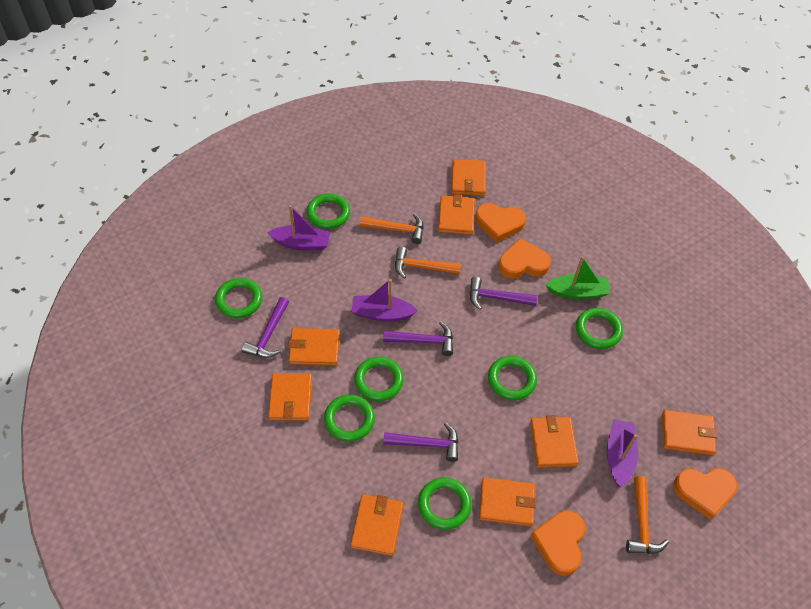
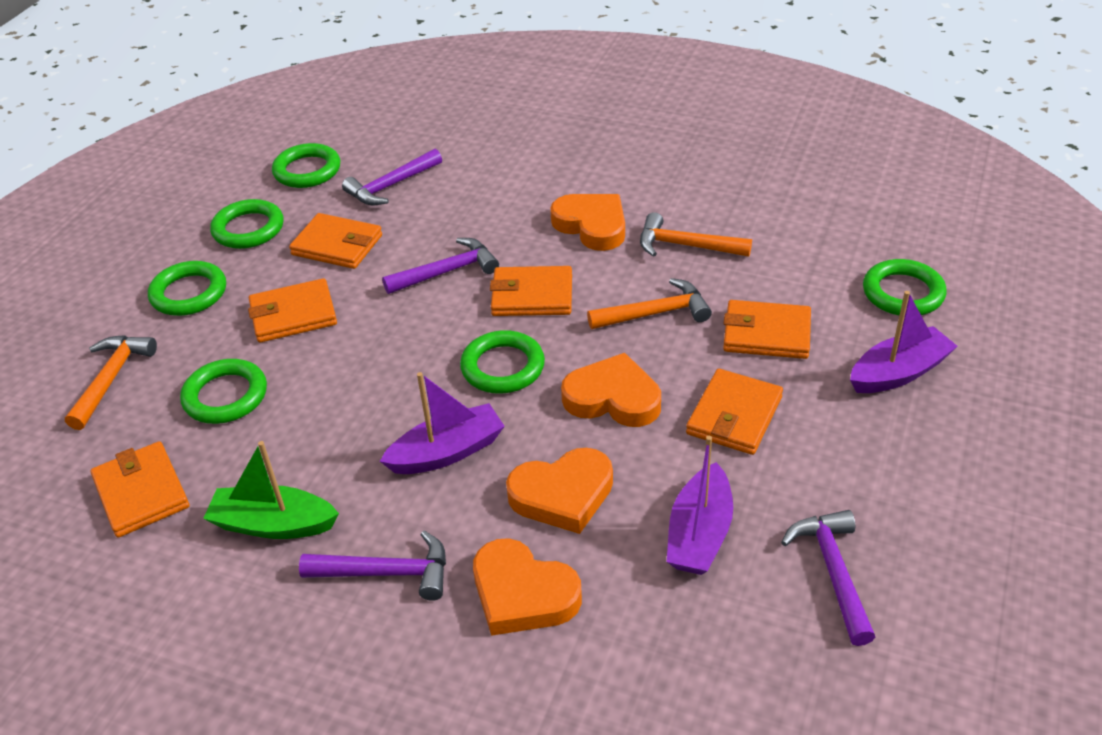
green ring: [215,278,262,318] [307,193,350,229] [324,394,375,442] [354,357,404,401] [418,477,472,530] [488,356,537,400] [576,308,623,349] = 7 -> [148,261,226,316] [180,359,267,424] [210,199,284,249] [272,143,340,188] [460,330,545,394] [863,259,946,316] = 6
orange wallet: [268,373,312,421] [288,328,340,366] [350,494,403,556] [438,194,475,235] [451,159,486,196] [479,477,536,526] [530,415,579,468] [662,410,717,455] = 8 -> [91,441,189,538] [248,278,337,343] [289,213,382,269] [490,266,572,316] [686,369,783,455] [723,300,811,359] = 6

